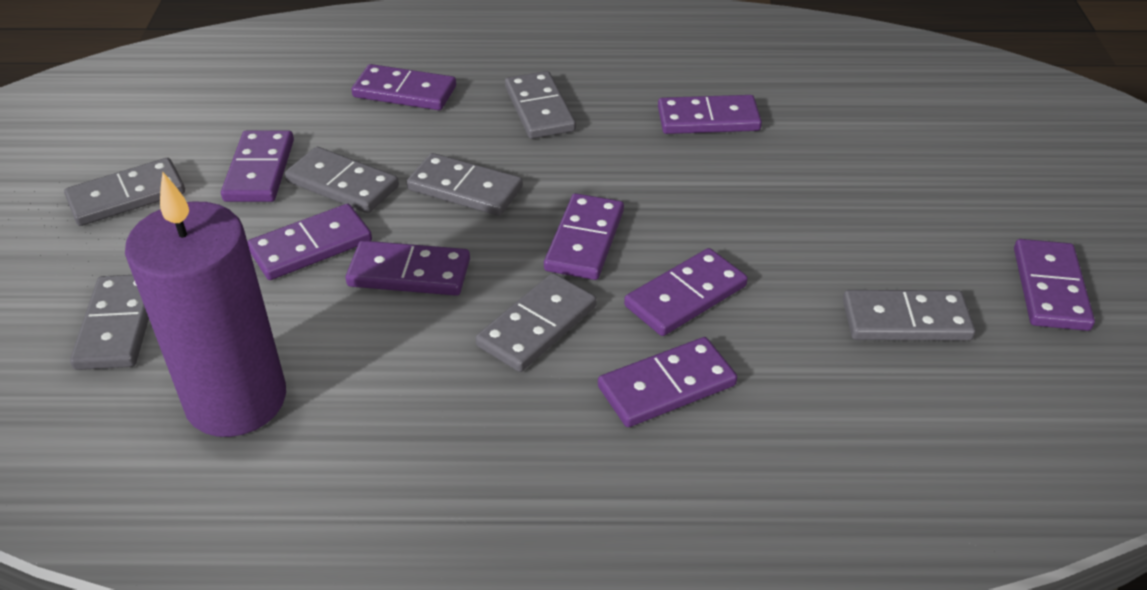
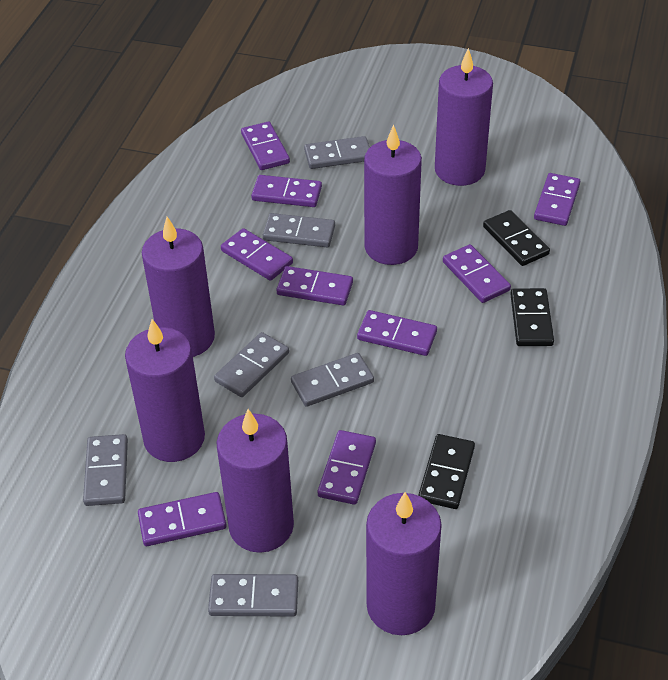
black domino: none = 0 -> [418,434,475,509] [483,210,550,266] [510,288,554,346] = 3
grey domino: [64,158,185,226] [70,275,149,370] [285,147,399,213] [407,153,523,216] [475,273,597,372] [505,71,576,139] [843,290,976,341] = 7 -> [83,434,128,506] [208,574,298,617] [214,332,289,397] [263,213,335,247] [291,353,374,407] [304,136,370,169] = 6
purple candle: [125,172,286,437] = 1 -> [125,319,205,462] [142,217,215,357] [217,409,294,553] [364,125,422,265] [366,492,442,635] [435,48,493,186] = 6

